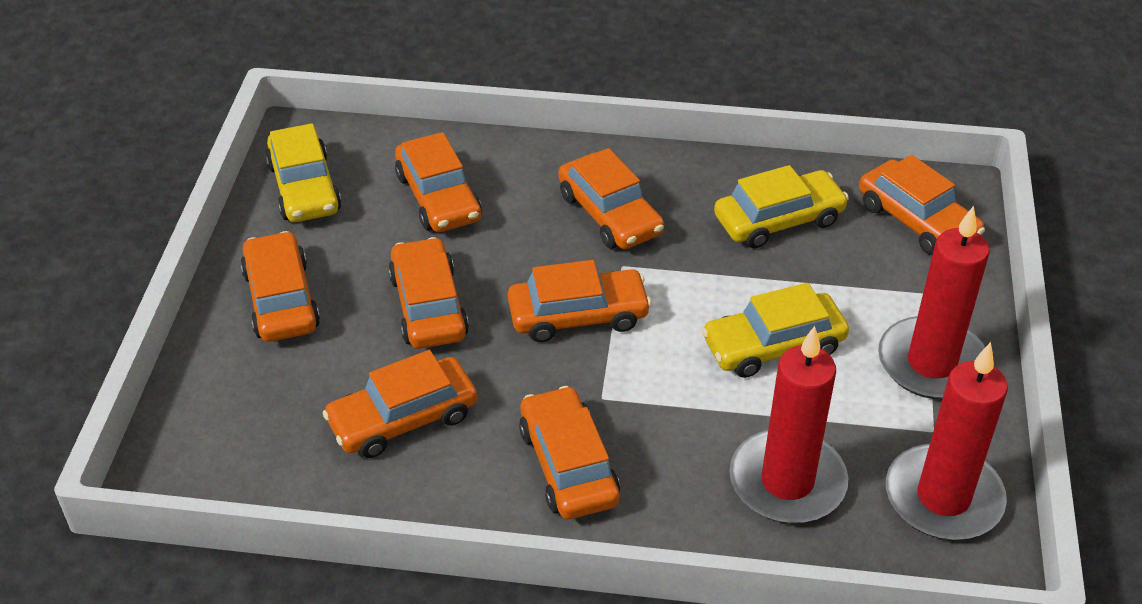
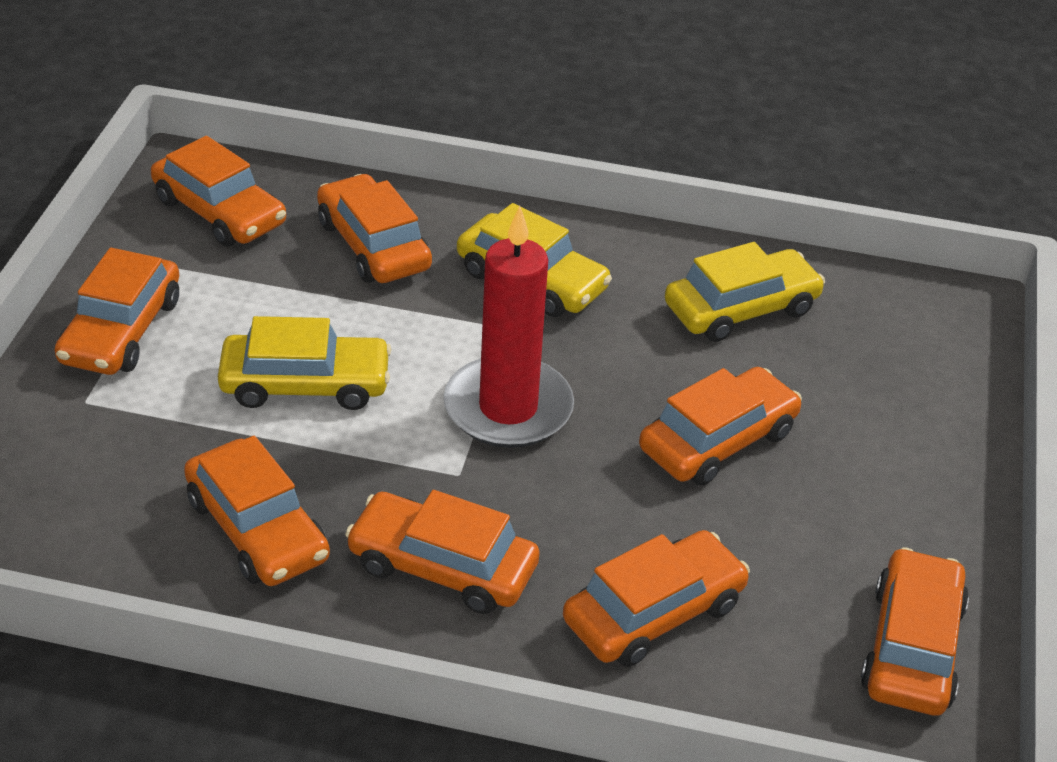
red candle: [729,326,848,523] [878,206,990,399] [886,342,1008,540] = 3 -> [443,206,574,448] = 1

